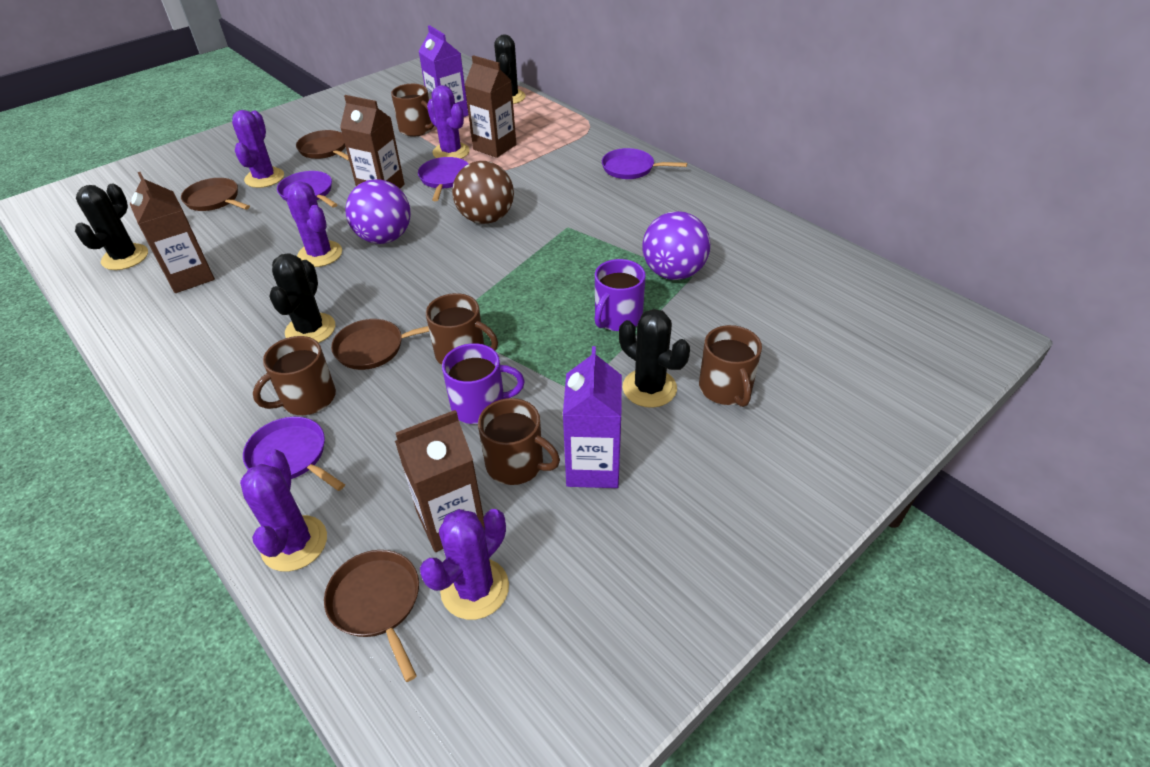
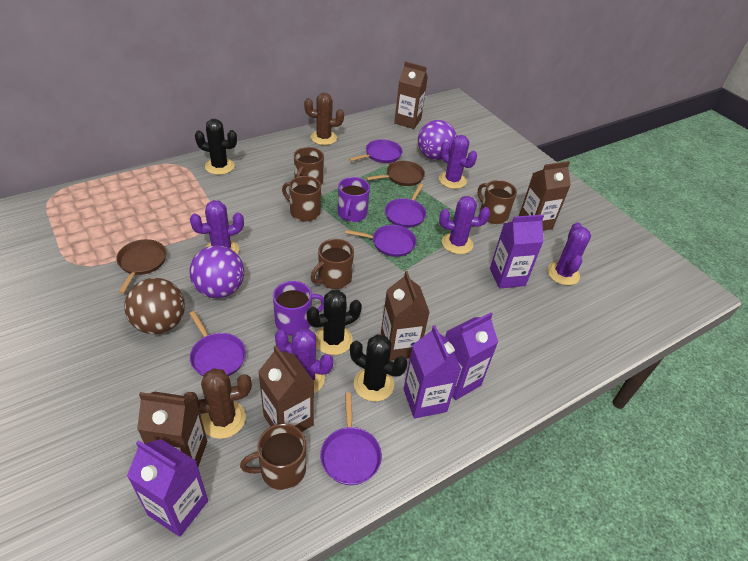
black cactus: [75,183,148,270] [269,253,335,343] [494,34,526,104] [619,309,690,408] = 4 -> [195,119,237,175] [307,290,362,355] [350,334,408,402] = 3
brown cactus: none = 0 -> [184,368,252,439] [304,93,344,145] = 2
brown carton: [130,172,215,293] [340,95,404,189] [395,410,485,552] [465,55,516,158] = 4 -> [137,392,207,467] [258,345,314,432] [381,271,430,361] [394,61,428,129] [519,161,571,231] = 5
brown pan: [181,178,250,211] [296,130,349,161] [324,550,419,682] [331,319,429,370] = 4 -> [116,239,167,294] [366,161,425,186] = 2
purple carton: [419,25,469,117] [563,346,622,488] = 2 -> [127,439,208,537] [404,325,461,419] [445,313,498,400] [490,215,544,288] = 4
purple pan: [243,417,345,491] [277,171,338,208] [418,157,469,201] [602,148,687,179] = 4 -> [189,311,246,377] [320,393,382,485] [345,225,416,257] [349,139,402,163] [385,184,426,228] = 5

